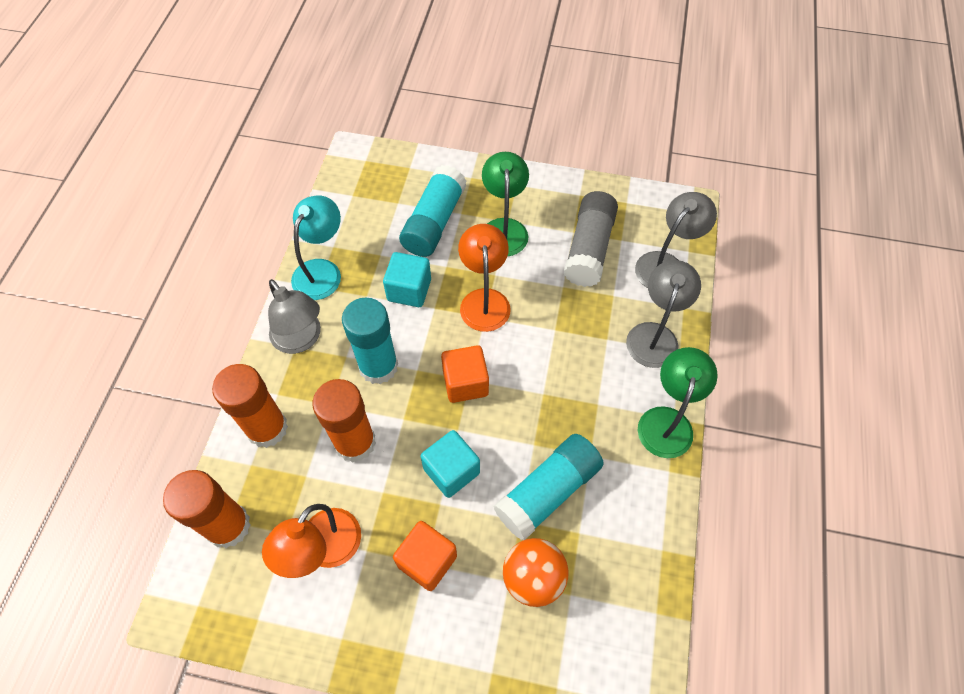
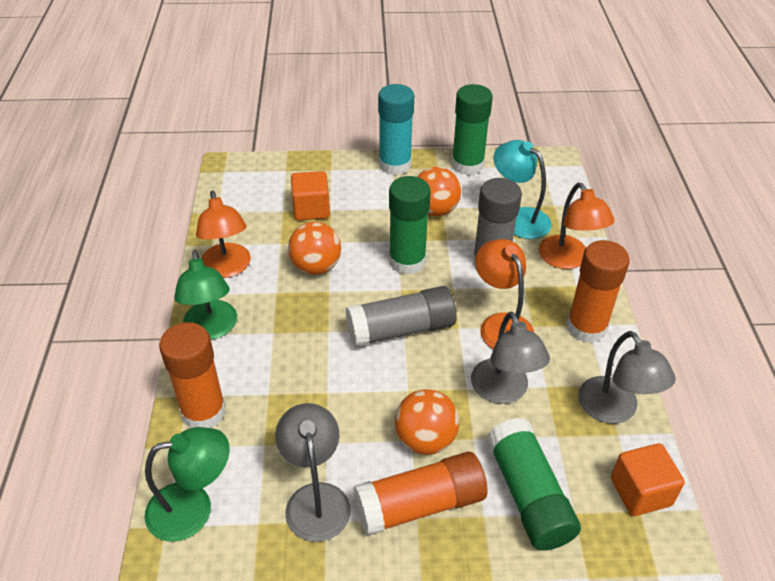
green glue stick: none = 0 -> [389,176,431,275] [451,84,493,175] [487,418,581,551] = 3
grey glue stick: [564,191,618,287] = 1 -> [346,286,457,347] [473,178,522,270] = 2
orange ball: [503,538,569,607] = 1 -> [288,222,341,275] [395,389,459,455] [417,167,461,216] = 3
orange lamp: [262,504,361,578] [458,224,511,332] = 2 -> [196,191,251,278] [475,239,534,349] [539,183,614,269] = 3
turquoise cube: [383,252,431,307] [421,430,480,498] = 2 -> none = 0
turquoise glue stick: [342,297,398,384] [399,165,466,257] [494,434,604,540] = 3 -> [378,84,414,175] = 1

